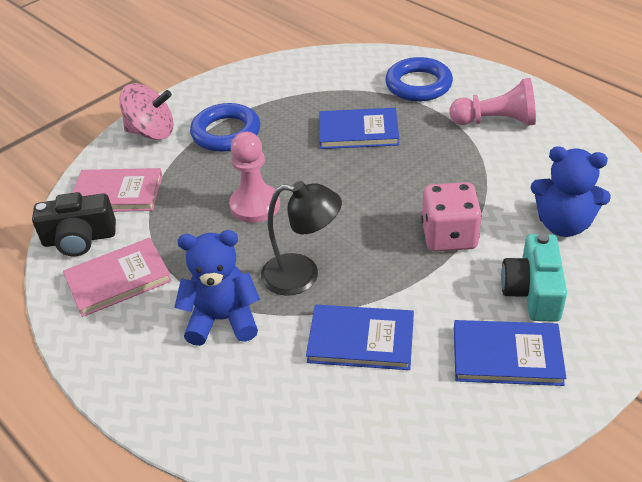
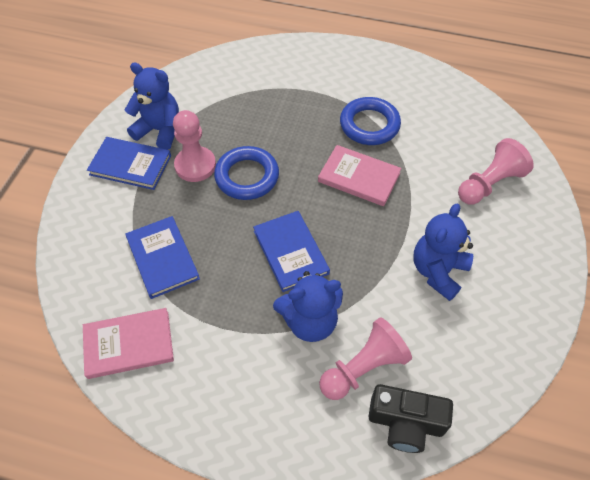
black lamp: [261,181,342,296] = 1 -> none = 0
blue teddy bear: [174,230,260,346] [531,146,611,237] = 2 -> [125,63,179,150] [273,271,343,342] [414,203,473,301] = 3
pink dice: [422,182,482,252] = 1 -> none = 0
pink pawn: [229,132,280,223] [449,78,536,126] = 2 -> [173,110,216,182] [319,317,412,400] [458,138,534,204] = 3
pink spinning top: [119,83,174,140] = 1 -> none = 0
turquoise camera: [501,233,567,322] = 1 -> none = 0

